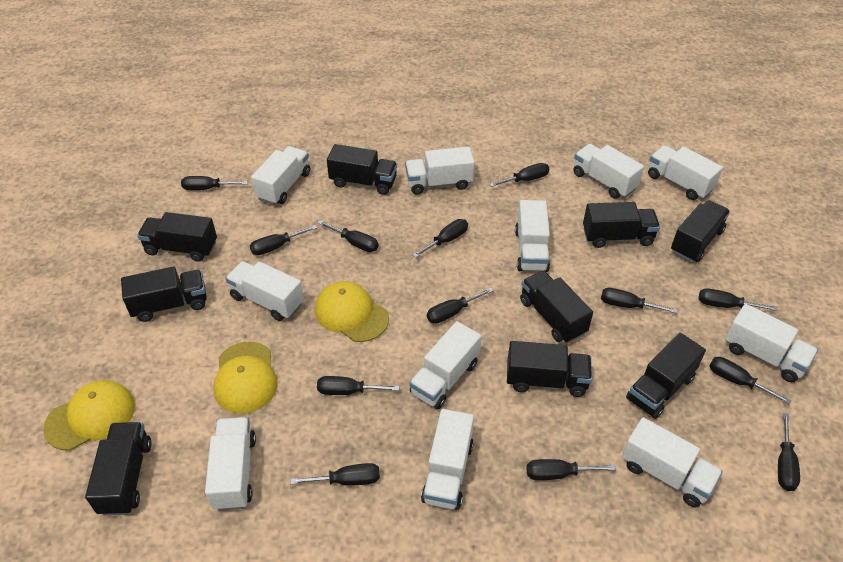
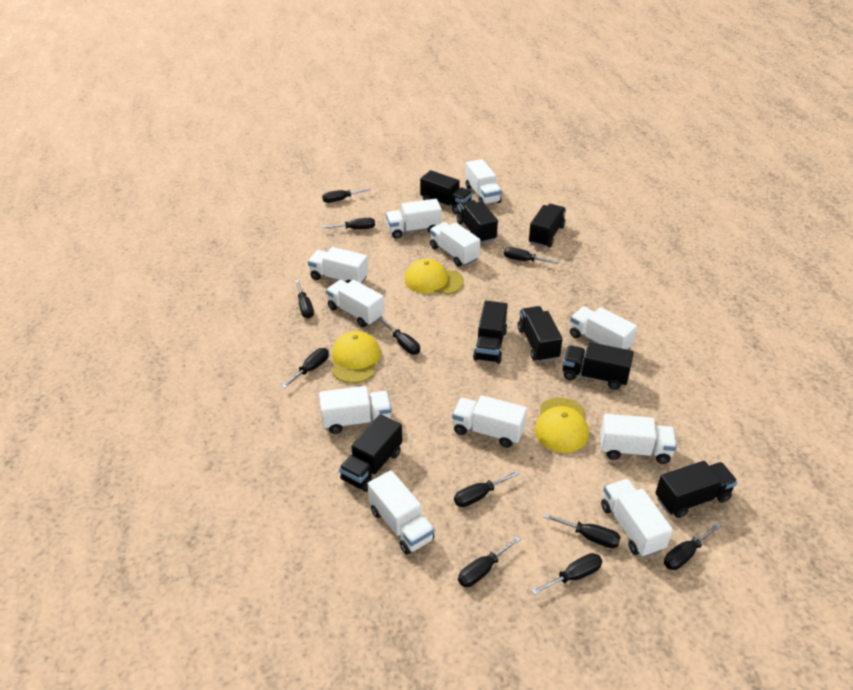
black screwdriver: [181,176,248,190] [250,225,317,255] [290,463,380,486] [317,376,399,395] [318,220,378,252] [413,219,468,258] [427,287,494,324] [489,163,549,187] [526,459,616,480] [601,288,678,313] [698,288,777,311] [709,357,791,404] [778,413,800,491] = 13 -> [282,348,329,388] [295,280,314,318] [322,188,371,203] [322,218,375,229] [379,319,420,355] [454,471,519,507] [458,536,521,587] [504,247,558,264] [531,553,602,595] [544,513,621,548] [664,523,721,570] = 11
black truck: [85,422,152,516] [121,267,207,322] [137,212,217,262] [327,144,397,195] [507,341,592,397] [520,271,593,343] [583,202,660,248] [626,333,706,419] [671,200,730,262] = 9 -> [339,414,402,492] [420,170,473,214] [457,200,498,244] [473,301,508,364] [517,306,563,362] [529,204,566,247] [563,342,634,390] [655,461,738,518] = 8

